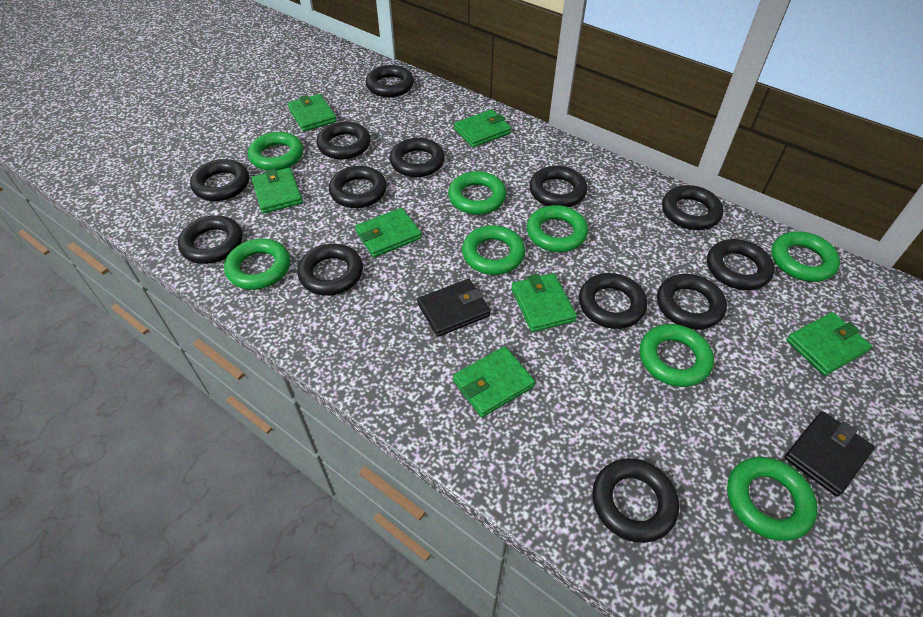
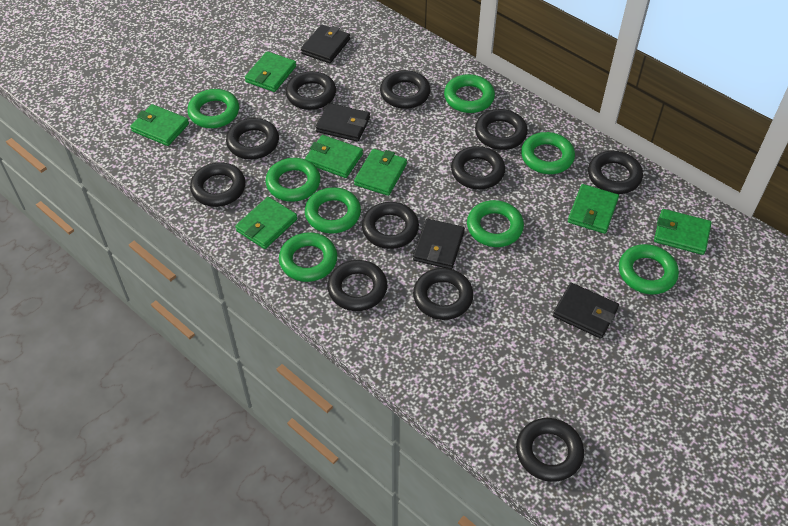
black ring: [178,215,243,264] [190,159,249,201] [297,244,363,296] [317,121,371,160] [329,166,387,208] [366,65,414,97] [390,138,445,177] [530,166,587,207] [579,273,647,329] [592,458,679,543] [657,274,727,330] [662,185,724,230] [707,239,775,290] = 13 -> [190,162,246,207] [226,118,279,159] [286,71,336,110] [327,260,387,311] [362,202,419,249] [380,70,431,109] [413,268,474,320] [451,146,505,189] [475,109,528,150] [516,418,584,482] [588,151,643,194] = 11
black wallet: [417,279,491,337] [784,411,875,497] = 2 -> [301,24,350,63] [316,103,370,142] [413,219,465,269] [553,283,619,339] = 4

